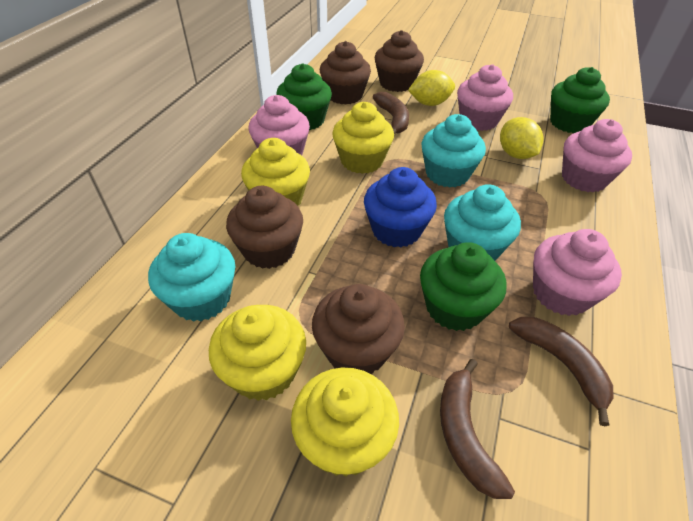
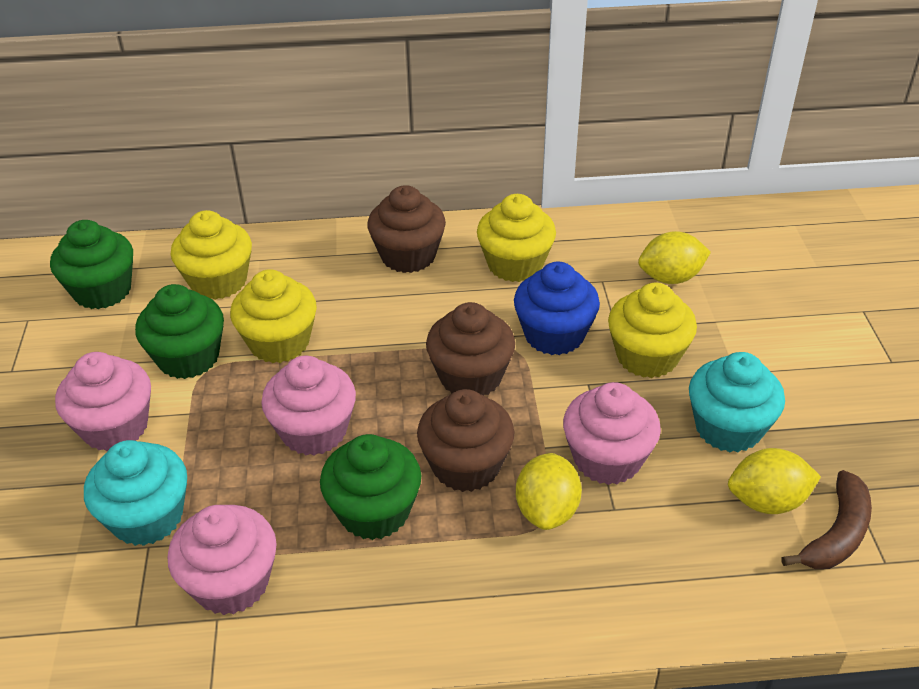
brown banana: [373,92,409,134] [440,359,515,499] [509,317,614,426] = 3 -> [781,470,872,569] = 1
brown cupcake: [226,186,303,269] [312,284,405,374] [320,41,371,105] [375,30,424,92] = 4 -> [367,185,446,273] [417,389,515,492] [426,302,515,396] = 3
turquoise cupcake: [148,233,235,322] [422,114,486,188] [444,184,521,261] = 3 -> [84,440,187,546] [689,352,785,452] = 2
yellow lemon: [408,70,455,106] [500,117,544,159] = 2 -> [516,453,582,530] [638,231,711,284] [728,448,821,514] = 3

